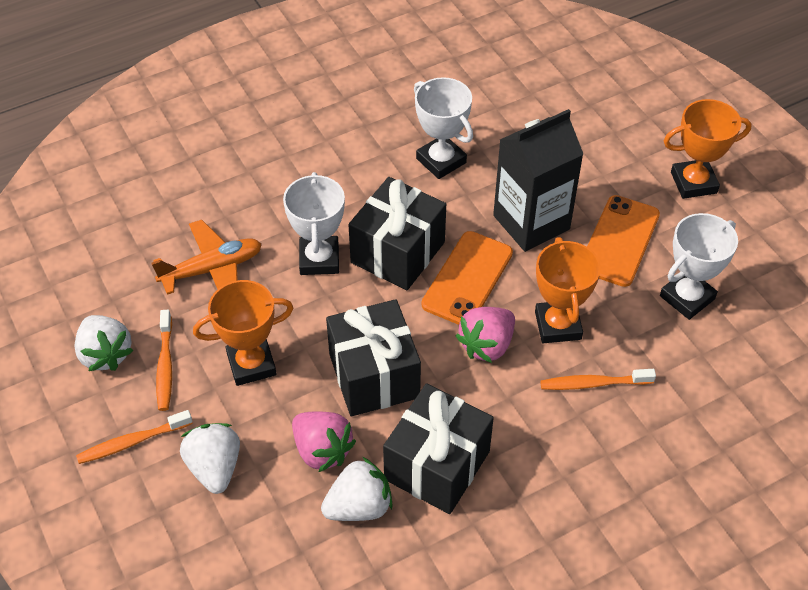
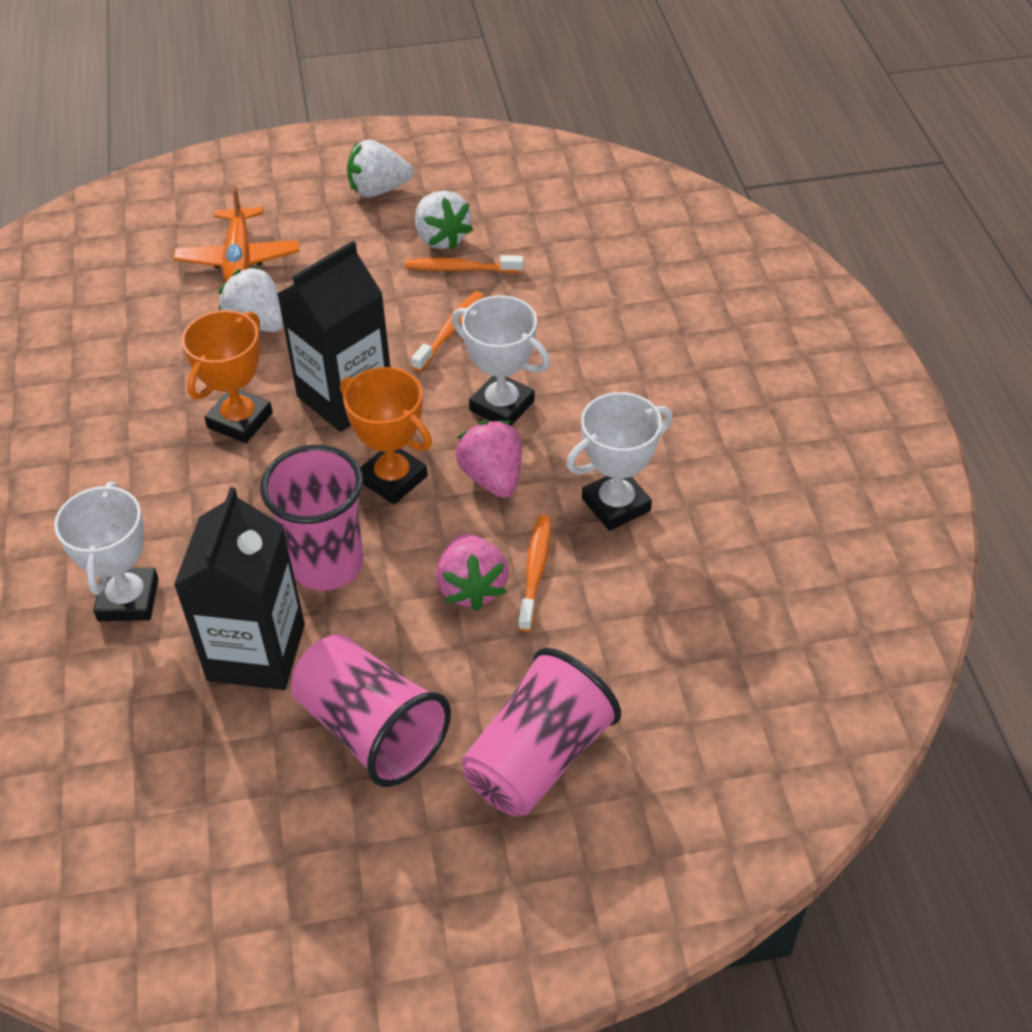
black carton: [493,109,583,252] = 1 -> [174,487,305,690] [277,241,390,432] = 2
black gift: [326,299,421,416] [348,177,446,290] [383,383,494,514] = 3 -> none = 0
orange phone: [421,231,513,325] [587,195,660,287] = 2 -> none = 0
orange trophy: [193,280,293,386] [535,237,601,343] [664,99,752,199] = 3 -> [182,310,273,443] [340,367,432,504] = 2
pink cup: none = 0 -> [260,445,363,591] [291,634,451,787] [462,648,621,816] = 3

